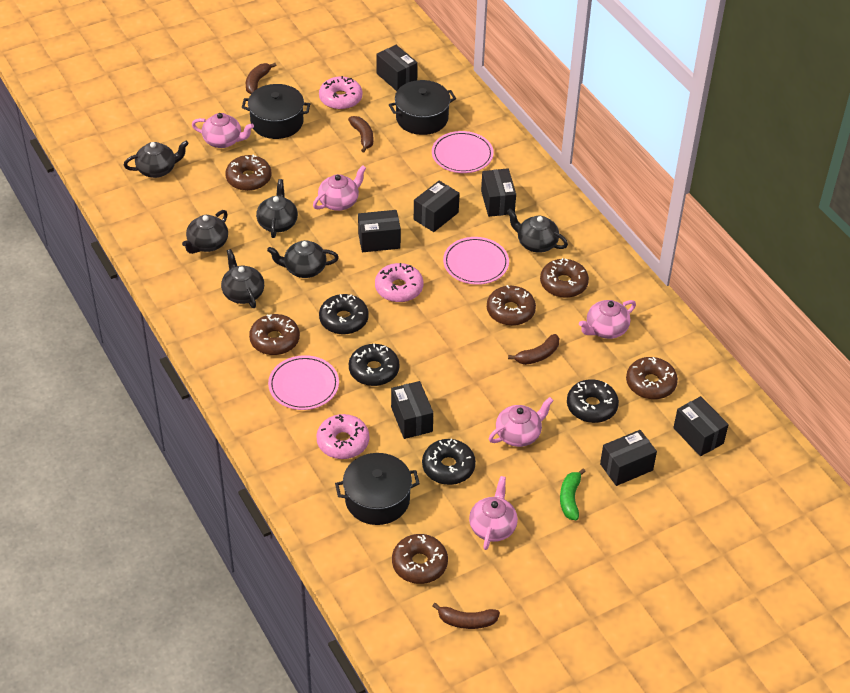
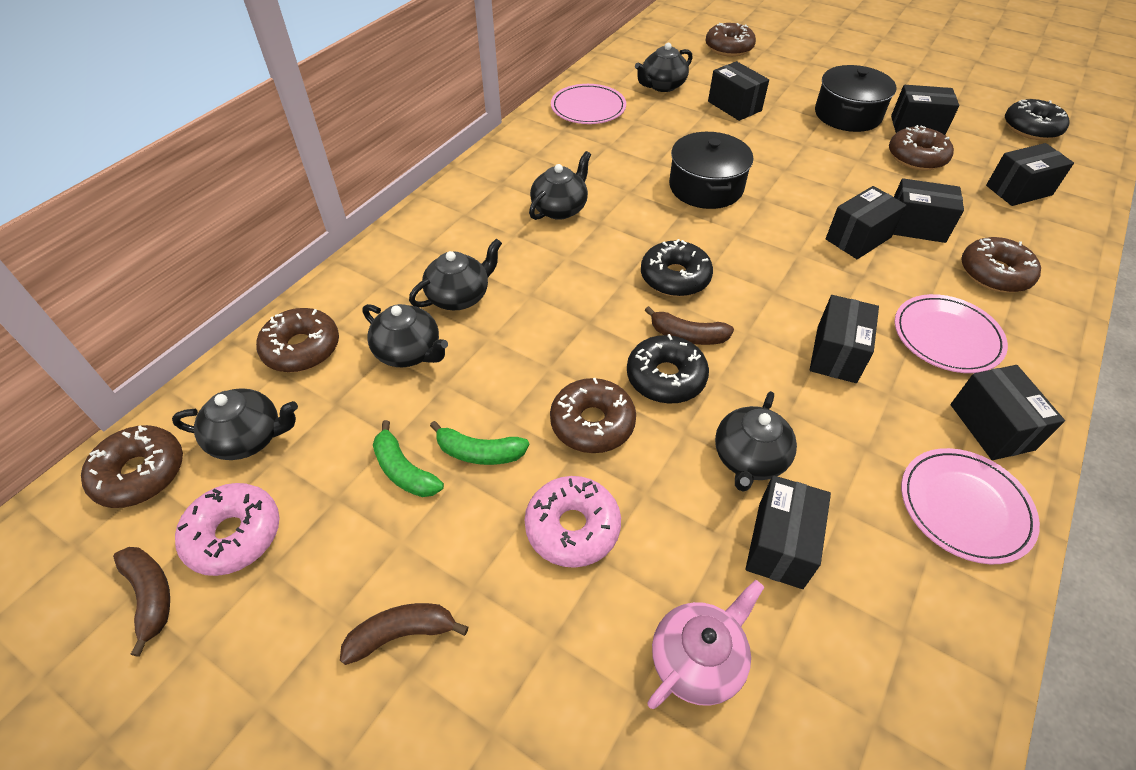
black box: [358,210,401,252] [376,45,418,91] [391,381,433,439] [414,181,460,232] [481,168,516,217] [600,430,657,486] [673,396,729,456] = 7 -> [708,61,769,121] [746,475,831,589] [810,295,879,383] [826,186,907,259] [891,85,959,135] [893,178,964,243] [950,365,1065,460] [986,143,1074,206] = 8
black donut: [319,294,369,334] [349,344,400,386] [422,439,476,485] [567,379,619,423] = 4 -> [627,334,709,404] [641,239,713,297] [1005,99,1070,140] = 3
black pot: [242,84,310,139] [335,453,420,525] [389,80,456,135] = 3 -> [669,132,753,209] [815,65,896,132] = 2
brown banana: [246,63,277,94] [348,116,373,152] [432,603,500,629] [508,334,559,365] = 4 -> [113,547,170,657] [340,603,468,665] [645,306,734,345] = 3
green banana: [560,468,586,520] = 1 -> [373,420,444,497] [430,421,529,465] = 2
pink donut: [316,414,369,459] [319,76,362,110] [375,263,423,302] = 3 -> [175,483,279,576] [524,476,621,568] = 2
pink teapot: [192,113,254,148] [313,165,366,211] [469,476,518,550] [489,397,554,447] [579,300,636,339] = 5 -> [648,580,764,709] = 1

